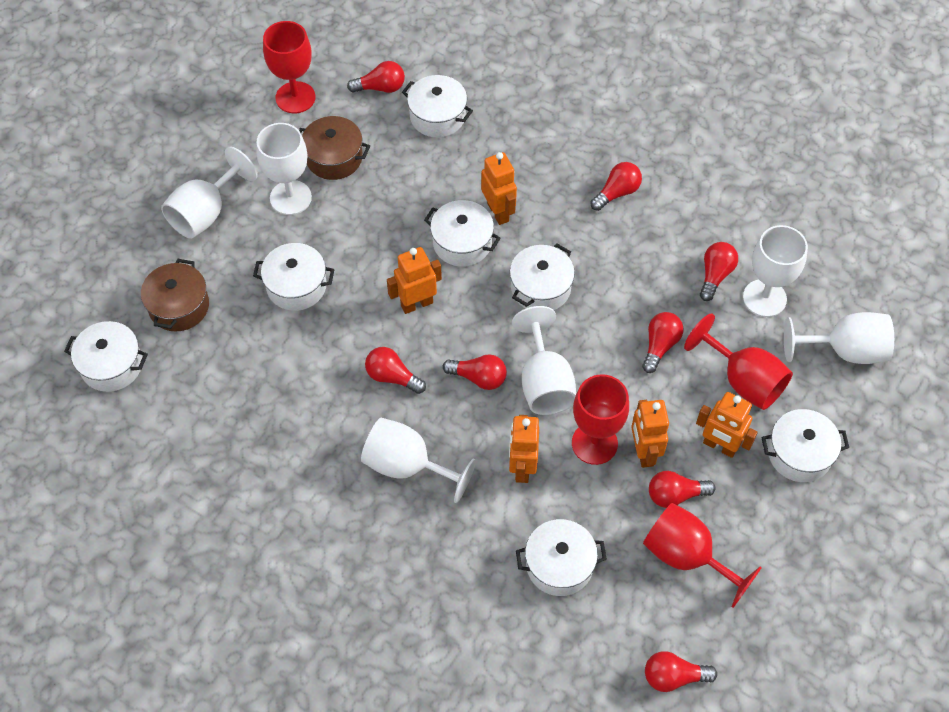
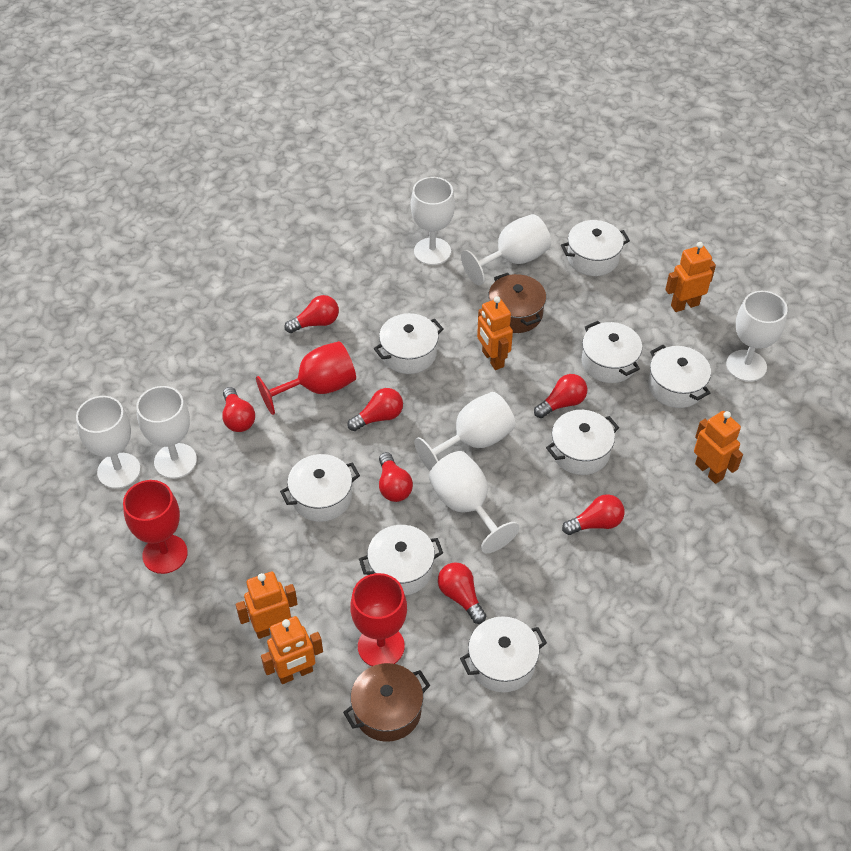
red goblet: [263,21,315,113] [572,374,629,465] [643,503,762,608] [684,313,793,410] = 4 -> [123,480,188,574] [256,341,356,415] [350,573,407,666] = 3
red light bulb: [347,61,405,93] [365,347,426,394] [443,355,507,390] [590,162,642,211] [642,312,684,373] [645,651,717,692] [649,471,716,508] [700,242,738,301] = 8 -> [222,387,255,432] [284,295,339,333] [347,388,403,431] [379,452,413,502] [438,562,486,624] [534,374,587,418] [562,494,625,535] = 7
white goblet: [161,147,258,239] [256,123,312,215] [361,418,476,503] [512,306,576,415] [743,225,808,317] [784,312,894,364] = 6 -> [76,396,141,489] [136,386,197,479] [411,177,455,265] [414,392,516,471] [429,451,520,553] [461,214,551,285] [726,291,788,382] = 7
white pot: [64,321,148,392] [253,243,335,311] [402,75,473,138] [424,200,501,267] [510,243,575,310] [516,519,607,596] [762,409,849,482] = 7 -> [280,454,360,522] [359,525,443,595] [374,313,444,374] [460,616,547,692] [546,410,619,475] [561,220,630,276] [582,321,642,383] [648,345,711,408] = 8

